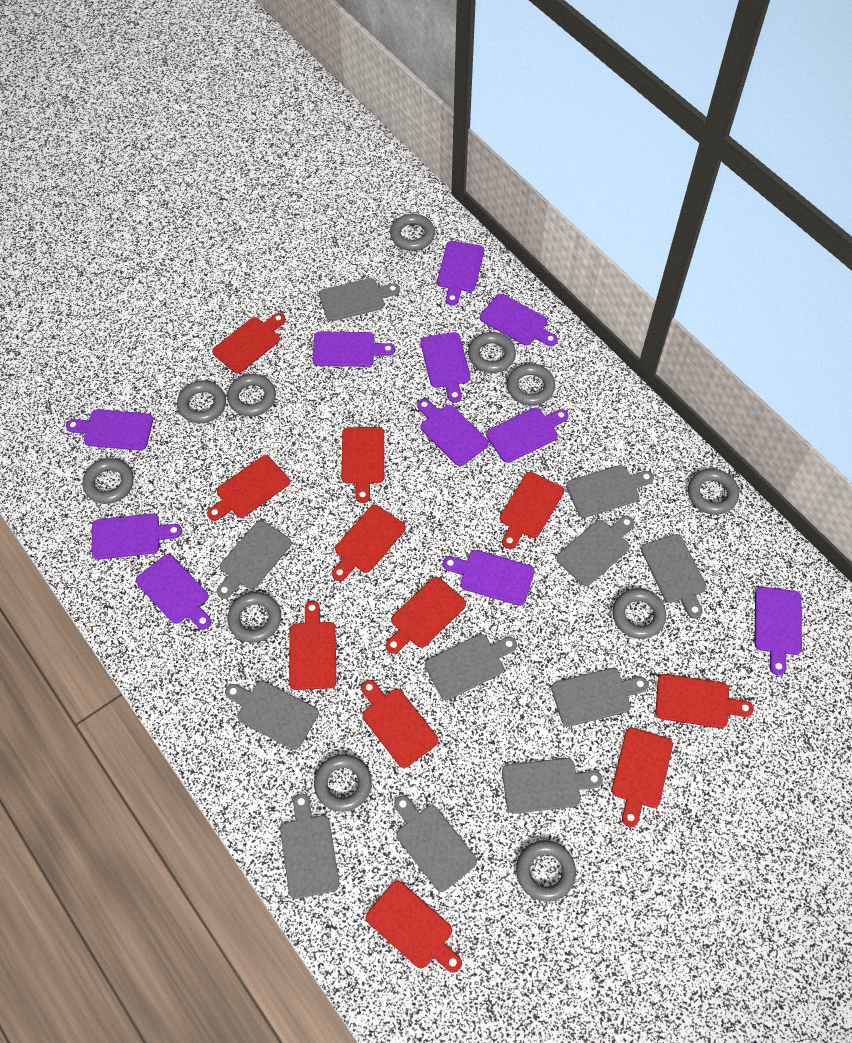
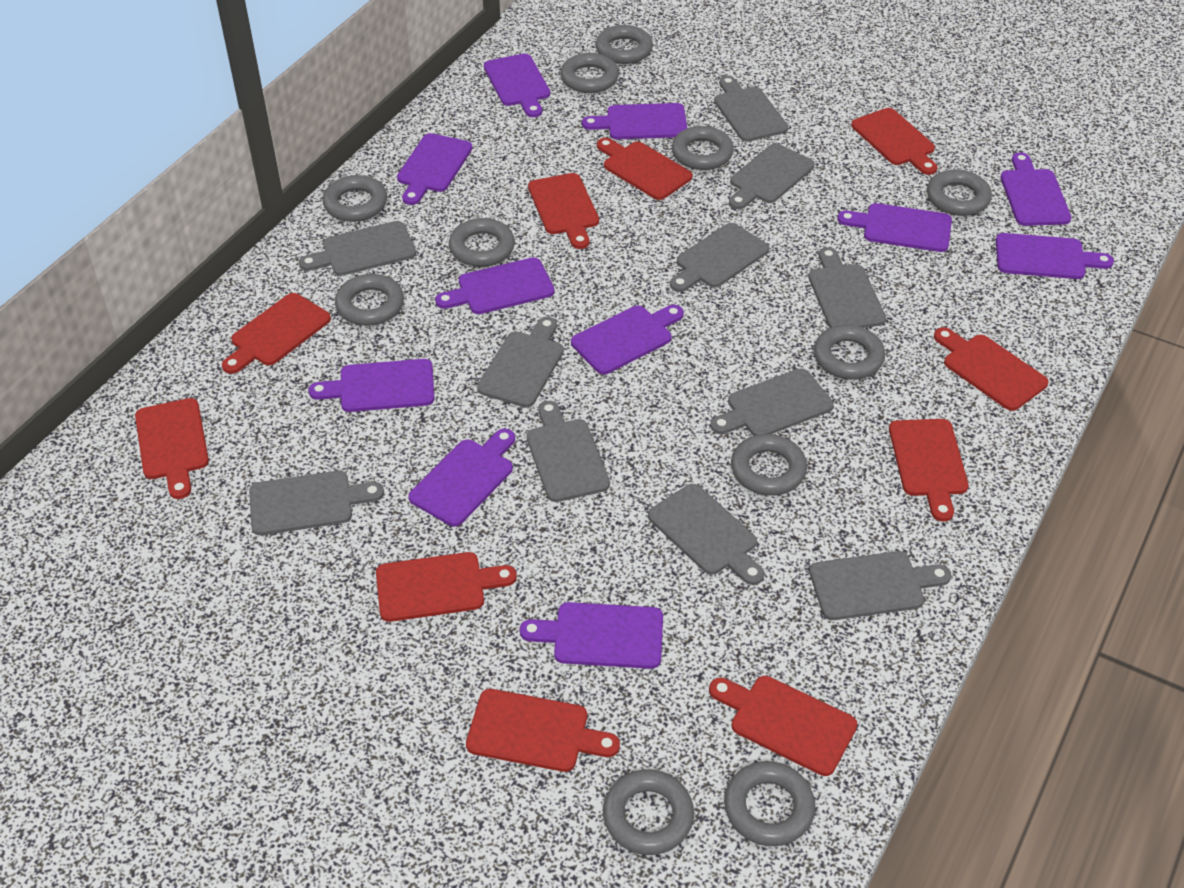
red cutting board: [207,455,290,521] [212,313,286,374] [289,601,337,690] [332,505,406,581] [341,427,384,503] [361,680,438,768] [366,881,462,973] [386,577,466,654] [500,472,564,549] [612,728,673,827] [655,674,754,728] = 11 -> [135,398,209,499] [222,293,331,374] [376,552,517,622] [466,689,620,772] [528,173,599,249] [597,138,693,200] [709,676,858,776] [851,108,937,175] [889,419,969,522] [934,327,1049,411] = 10

